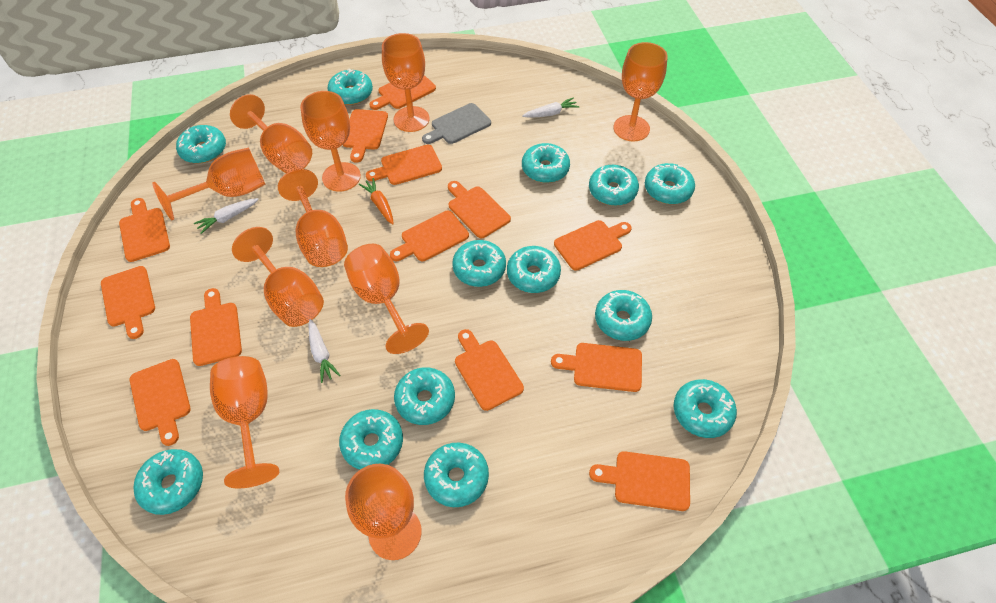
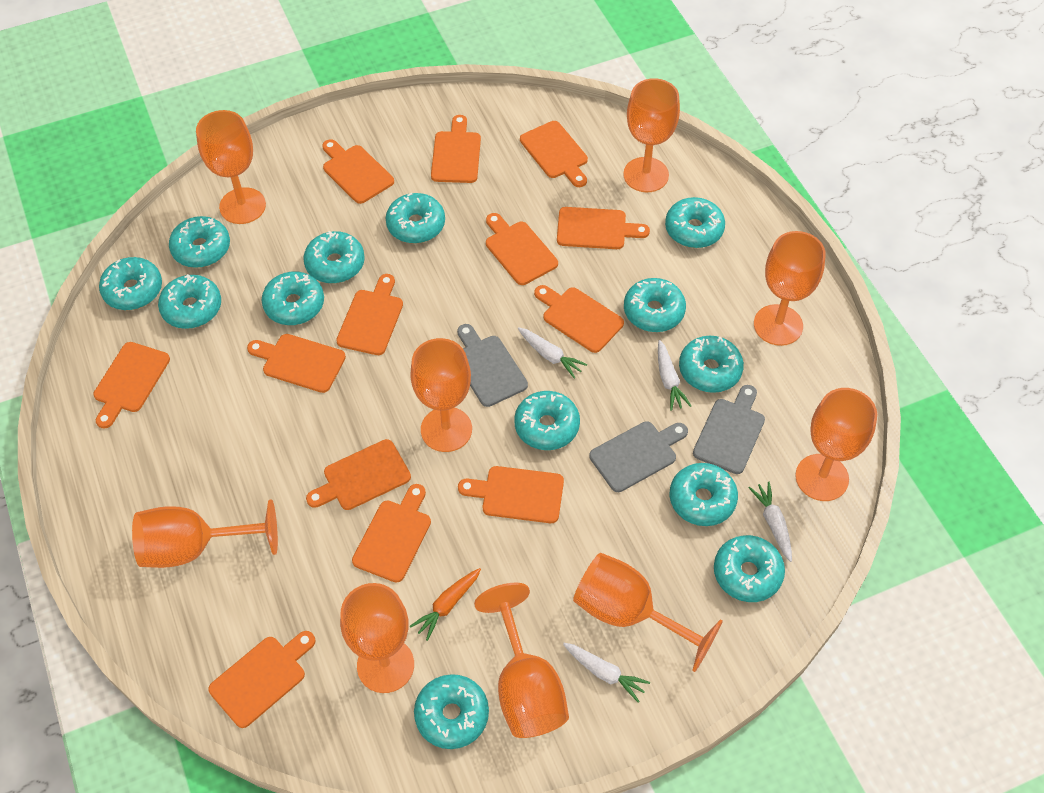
grey cutting board: [422,103,491,144] = 1 -> [457,324,528,407] [589,421,688,492] [693,385,765,474] = 3
orange goblet: [152,148,265,220] [210,356,279,489] [230,94,312,173] [232,227,324,327] [278,169,348,267] [300,91,361,191] [344,244,429,354] [345,464,422,560] [382,33,429,132] [613,42,668,142] = 10 -> [132,499,278,568] [196,110,266,224] [340,583,414,693] [410,338,472,452] [474,583,569,738] [573,553,723,672] [623,78,680,192] [754,231,826,346] [795,388,877,501] = 9
white carrot: [194,198,259,234] [309,319,340,383] [522,97,579,118] = 3 -> [518,327,587,379] [563,643,650,702] [658,340,691,411] [748,481,792,562] = 4

